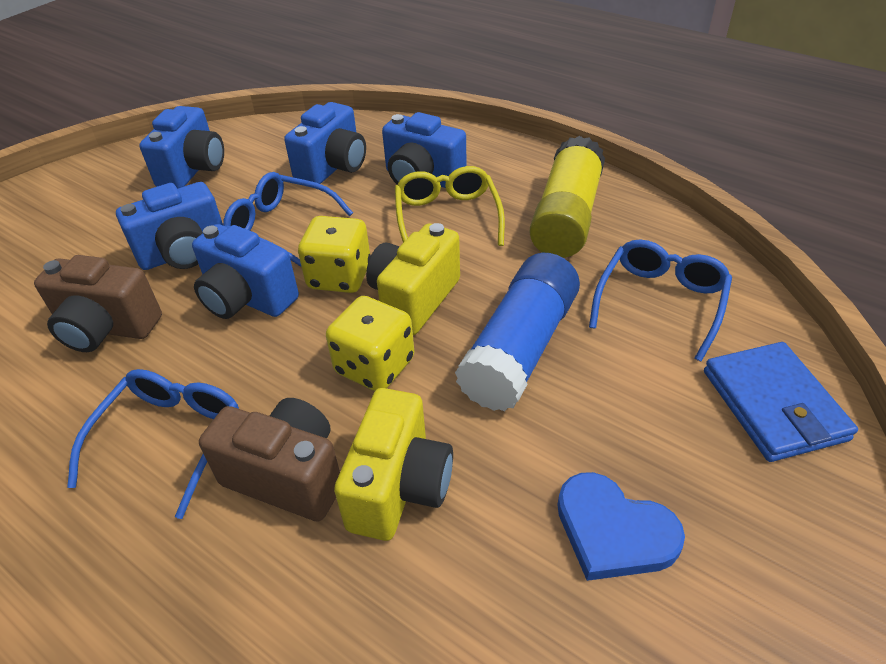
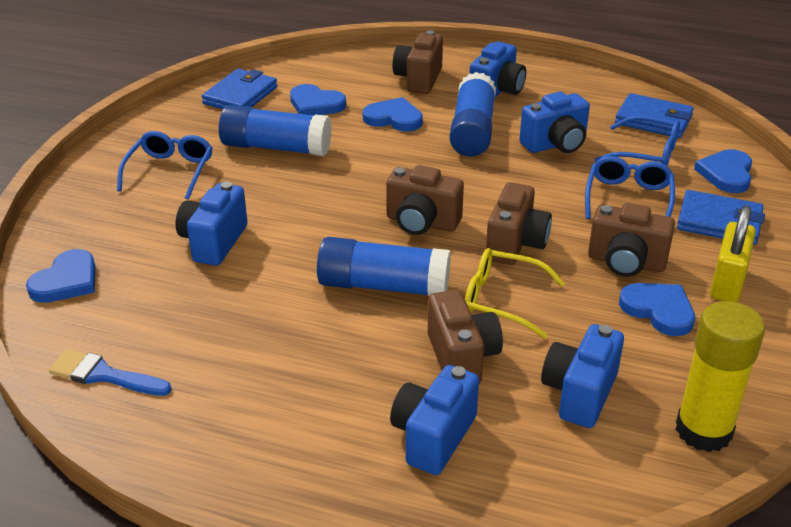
blue brush: none = 0 -> [49,349,172,396] = 1
blue glue stick: [455,253,580,411] = 1 -> [219,105,332,156] [317,237,451,296] [449,72,496,157] = 3
blue heart: [557,472,685,581] = 1 -> [26,249,95,303] [290,84,346,115] [363,97,423,132] [619,283,695,336] [694,149,752,193] = 5
blue wallet: [704,342,858,462] = 1 -> [202,69,277,109] [615,93,694,138] [677,190,765,245] = 3
brown camera: [34,255,162,352] [199,398,340,522] = 2 -> [386,165,464,235] [392,30,443,94] [428,290,503,384] [486,182,552,265] [588,203,675,277] = 5
yellow camera: [334,388,453,541] [366,223,460,335] = 2 -> none = 0
yellow dice: [298,216,371,293] [326,296,414,391] = 2 -> none = 0
yellow padlock: none = 0 -> [710,206,756,302] = 1

